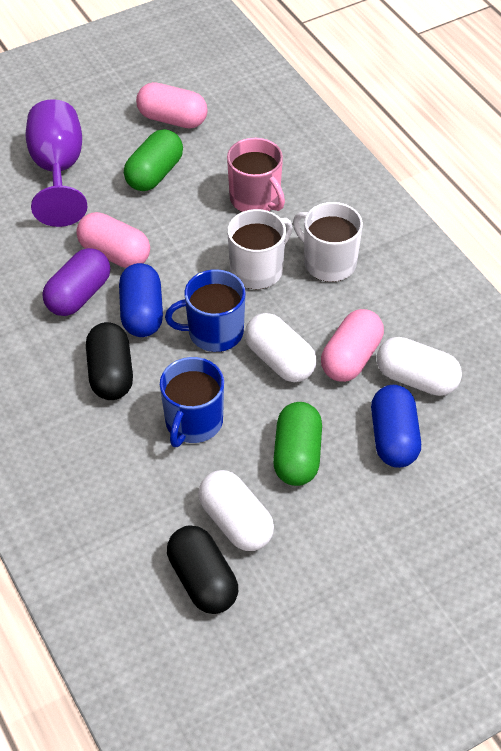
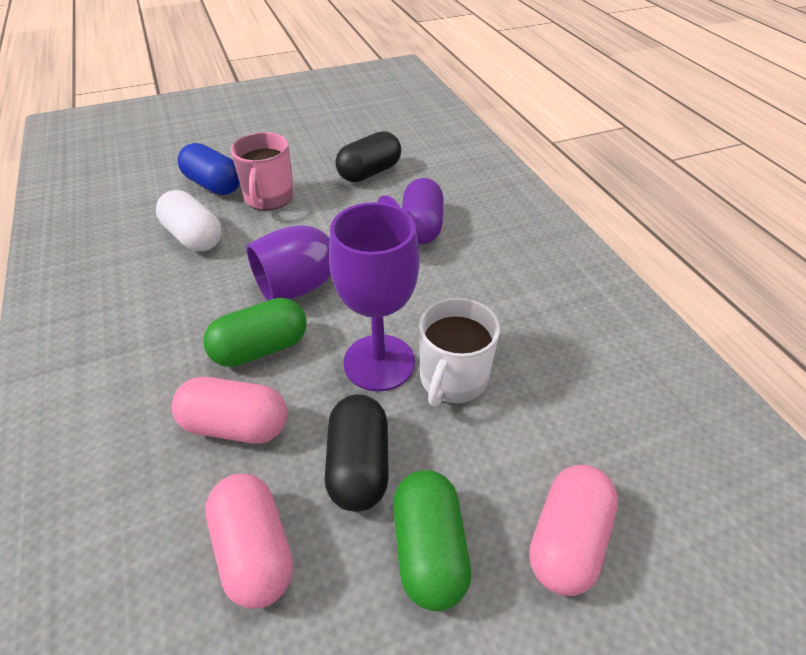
blue capsule: [119,263,163,337] [371,385,421,468] = 2 -> [178,143,240,195] = 1
blue mug: [160,357,224,447] [165,269,246,352] = 2 -> none = 0
purple goblet: [26,99,87,227] = 1 -> [246,195,400,301] [329,202,420,391] = 2
white capsule: [198,470,274,551] [245,313,317,382] [377,337,462,396] = 3 -> [156,190,221,251] = 1
white mug: [227,209,293,289] [293,202,363,282] = 2 -> [419,298,500,407] = 1

